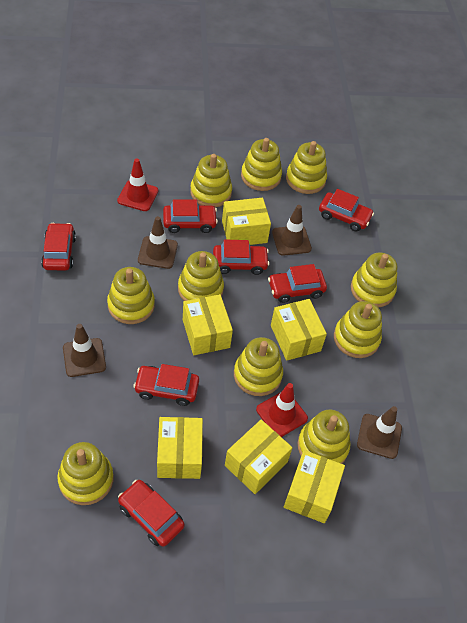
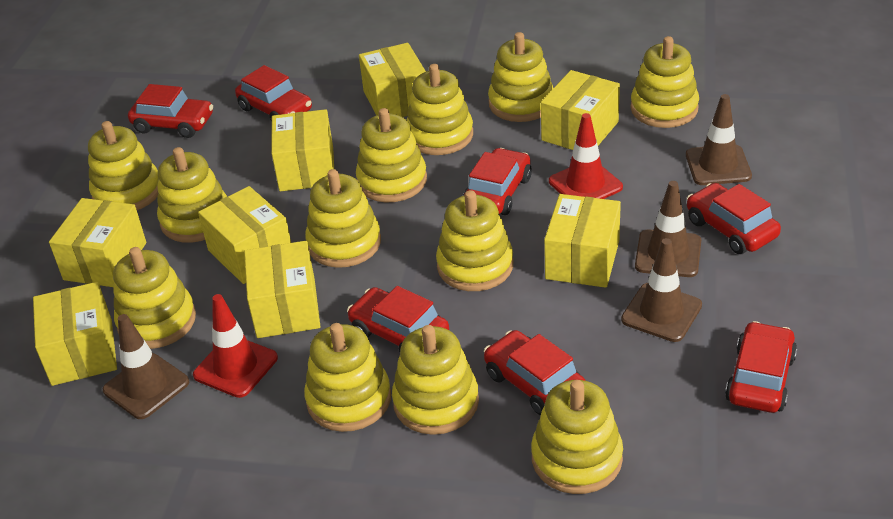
yellow box: [157,417,203,479] [183,294,233,355] [222,198,271,245] [225,420,293,494] [271,299,327,361] [284,450,345,523] = 6 -> [33,282,117,386] [49,198,146,287] [198,186,291,284] [244,241,320,338] [271,109,334,191] [359,43,426,117] [541,70,620,150] [544,194,621,288] = 8
yellow stacking toy: [57,442,113,505] [107,267,155,324] [178,251,224,301] [190,154,232,207] [234,337,283,396] [241,138,282,191] [286,141,327,194] [298,410,350,464] [334,301,382,358] [351,253,397,308] = 10 -> [88,121,159,210] [113,247,196,349] [157,147,227,243] [304,323,391,432] [305,169,381,268] [356,108,427,203] [392,325,479,435] [407,64,473,155] [436,190,513,291] [488,32,553,122] [531,380,623,494] [630,36,699,128] = 12

